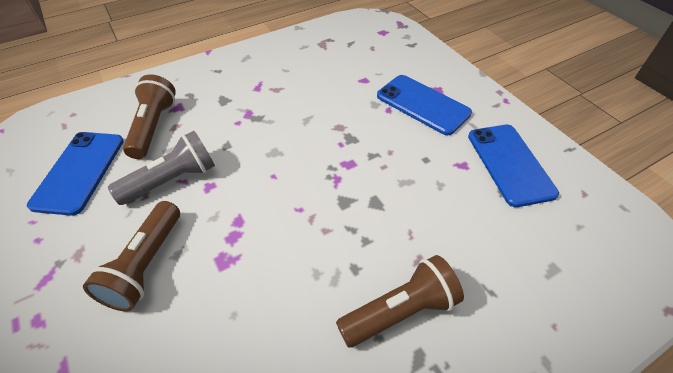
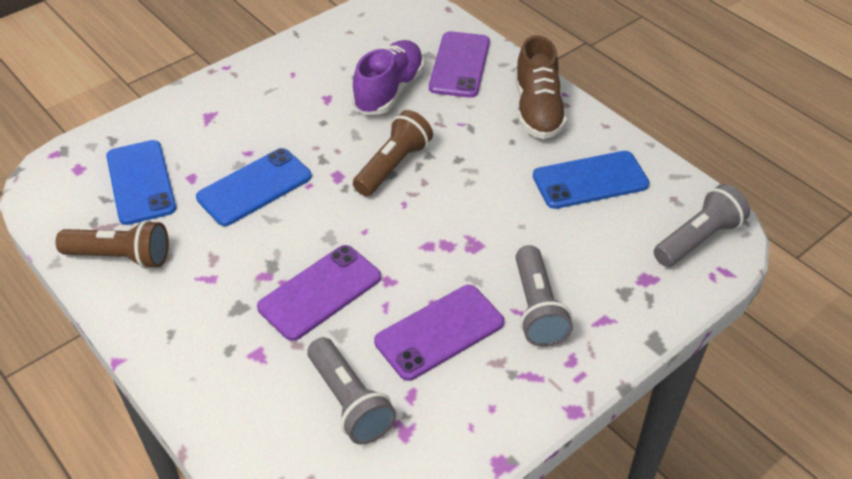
brown flashlight: [83,201,180,312] [123,74,176,159] [336,255,464,348] = 3 -> [55,220,169,269] [353,110,433,196] = 2
brown shoe: none = 0 -> [515,35,567,139] = 1
grey flashlight: [108,131,215,205] = 1 -> [308,337,396,445] [516,245,573,347] [654,184,750,267] = 3
purple phone: none = 0 -> [257,245,381,341] [374,285,504,381] [429,31,490,98] = 3
purple shoe: none = 0 -> [352,40,424,115] = 1

